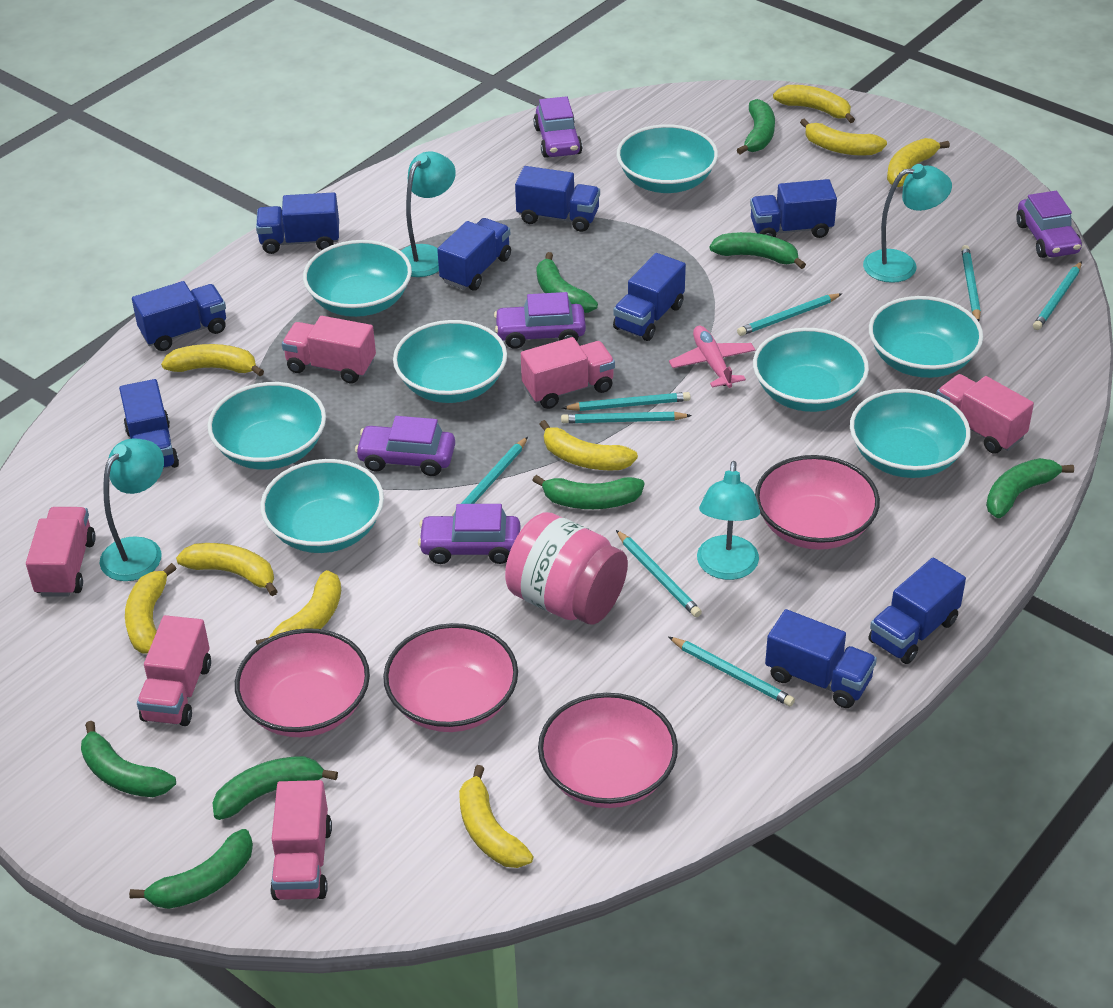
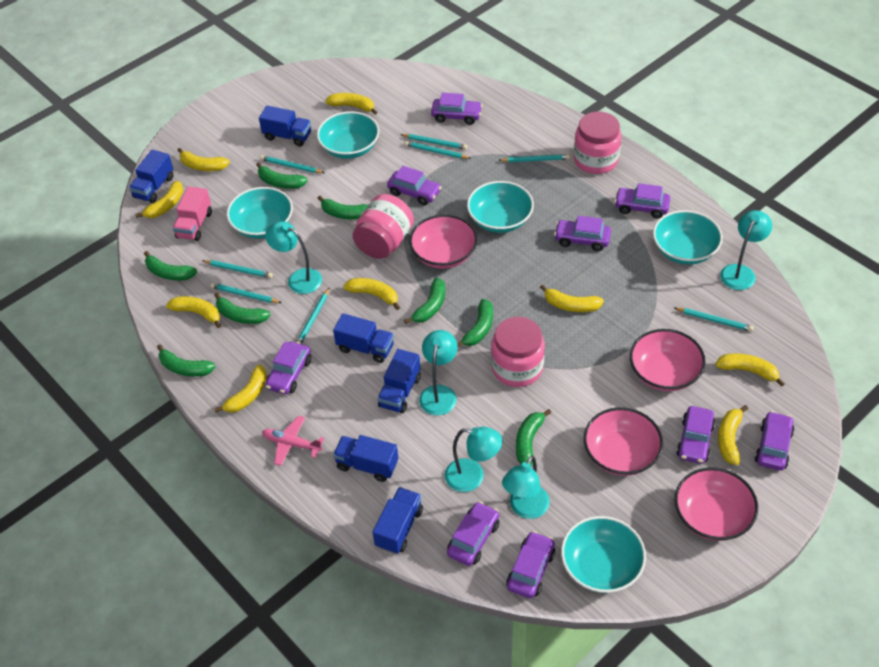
blue truck: [119,379,179,469] [132,281,226,351] [256,192,339,254] [437,218,511,291] [515,166,600,232] [613,253,686,341] [750,179,837,238] [765,609,877,708] [869,558,966,664] = 9 -> [129,149,174,203] [259,106,311,147] [333,313,394,363] [333,435,398,482] [372,487,423,554] [377,349,421,413] = 6
pink jar: [505,512,628,625] = 1 -> [353,194,414,259] [491,317,545,387] [574,111,621,174] = 3
pink truck: [26,507,96,597] [137,615,211,726] [270,780,332,900] [282,316,376,384] [521,337,615,409] [936,374,1034,454] = 6 -> [173,186,212,241] = 1
purple car: [355,416,455,476] [418,504,520,564] [494,292,586,349] [533,96,583,158] [1016,191,1082,258] = 5 -> [265,342,311,394] [387,166,442,205] [431,93,482,125] [447,501,499,566] [506,531,555,598] [554,216,611,251] [614,183,670,218] [676,406,715,464] [755,411,795,471] = 9
turquoise bowl: [208,382,326,470] [260,459,384,553] [303,240,412,317] [393,320,507,403] [617,124,718,193] [753,328,869,412] [850,389,971,478] [869,296,983,378] = 8 -> [227,187,293,239] [317,111,379,159] [467,181,534,233] [561,516,646,593] [653,210,723,265] = 5
turquoise lamp: [100,438,164,581] [401,151,456,277] [697,461,760,580] [863,164,952,283] = 4 -> [265,221,322,294] [419,330,458,415] [445,427,503,492] [502,455,550,519] [720,210,772,290] = 5

